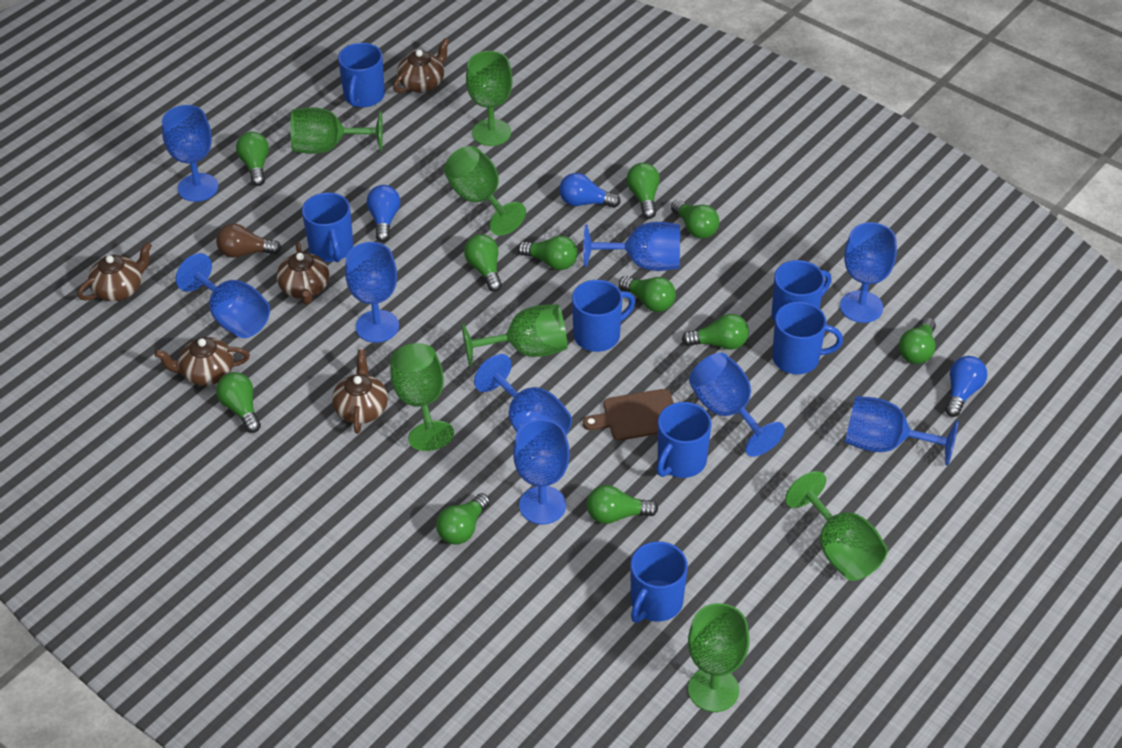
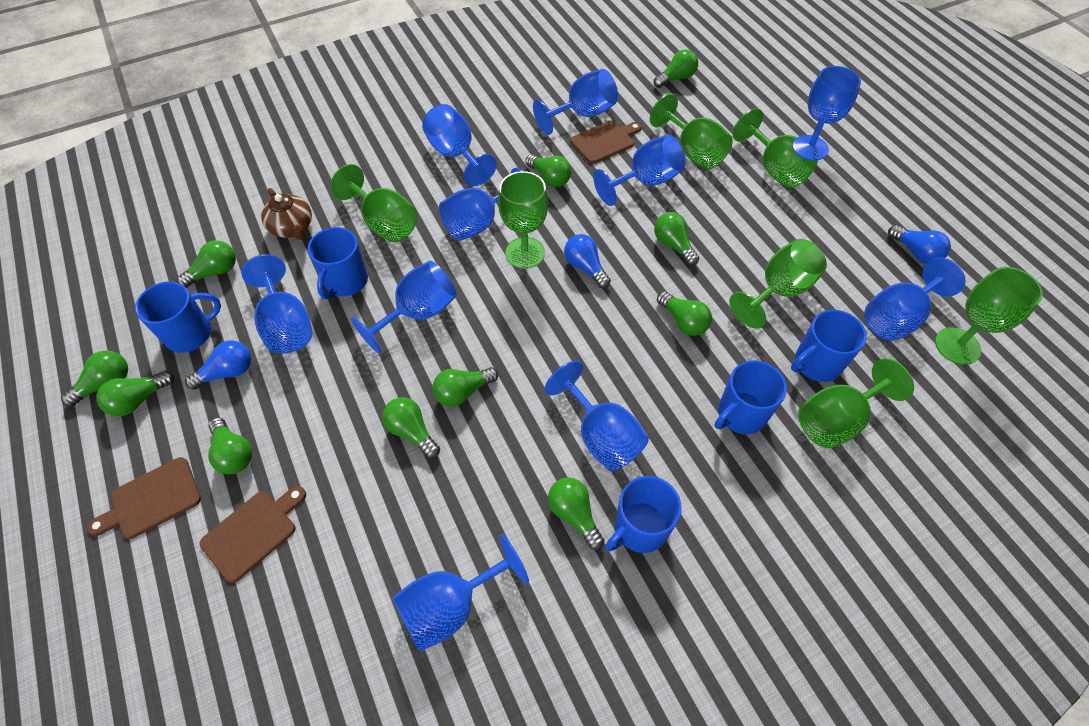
blue goblet: [162,105,218,202] [176,253,270,338] [345,242,399,343] [474,354,572,435] [513,419,570,525] [584,222,680,271] [689,353,785,457] [840,222,897,323] [845,396,959,466] = 9 -> [241,254,313,354] [351,261,457,354] [393,534,529,652] [422,104,497,186] [439,168,523,241] [533,69,618,135] [545,361,649,471] [593,135,685,206] [797,66,861,160] [864,258,965,341] = 10
blue mug: [302,192,353,262] [338,43,385,107] [572,280,635,352] [630,541,688,623] [657,402,711,478] [772,260,832,322] [772,301,843,374] = 7 -> [135,282,221,353] [308,227,368,299] [605,476,682,553] [715,360,787,434] [791,310,867,382] = 5
brown cutting board: [583,389,674,440] = 1 -> [87,457,201,539] [200,486,306,583] [570,121,642,164] = 3
brown light bulb: [216,223,281,258] = 1 -> none = 0
brown teapot: [77,242,152,301] [154,337,250,386] [277,242,329,305] [332,350,388,434] [393,38,449,93] = 5 -> [261,188,312,240] = 1

